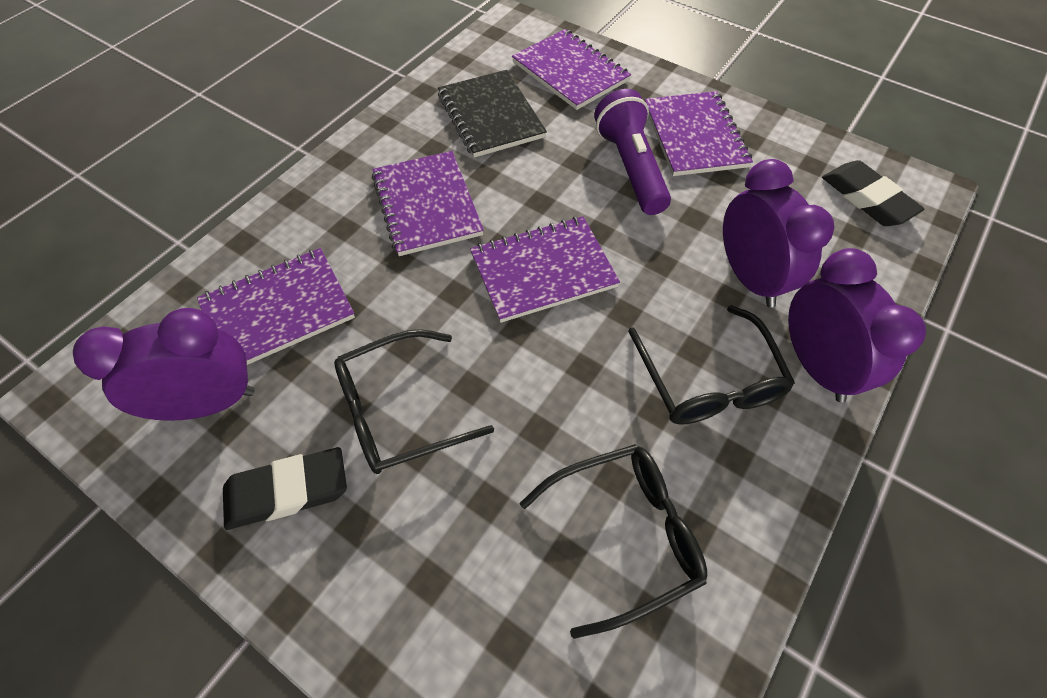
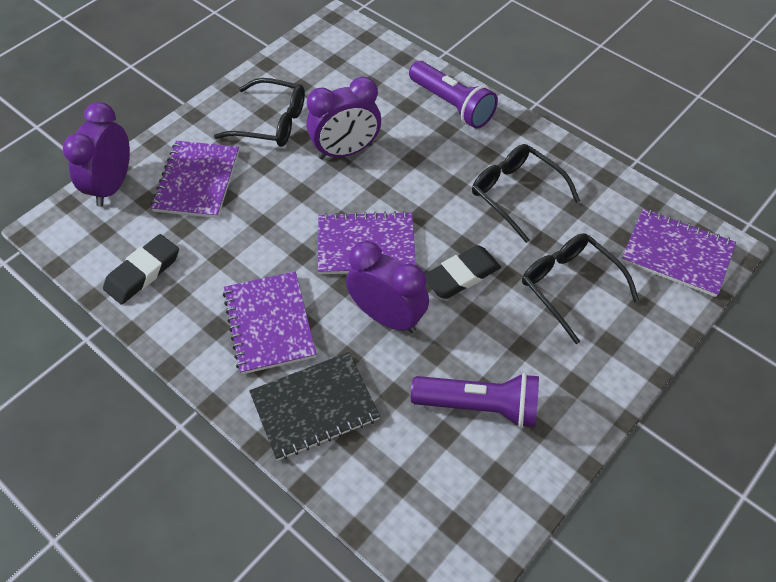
purple flashlight: [594,89,671,215] = 1 -> [409,61,498,129] [411,373,539,428] = 2
purple notebook: [197,248,355,365] [372,151,484,256] [470,217,620,323] [512,29,631,110] [644,91,753,176] = 5 -> [151,141,239,218] [223,271,317,374] [318,211,416,274] [621,209,736,297] = 4

